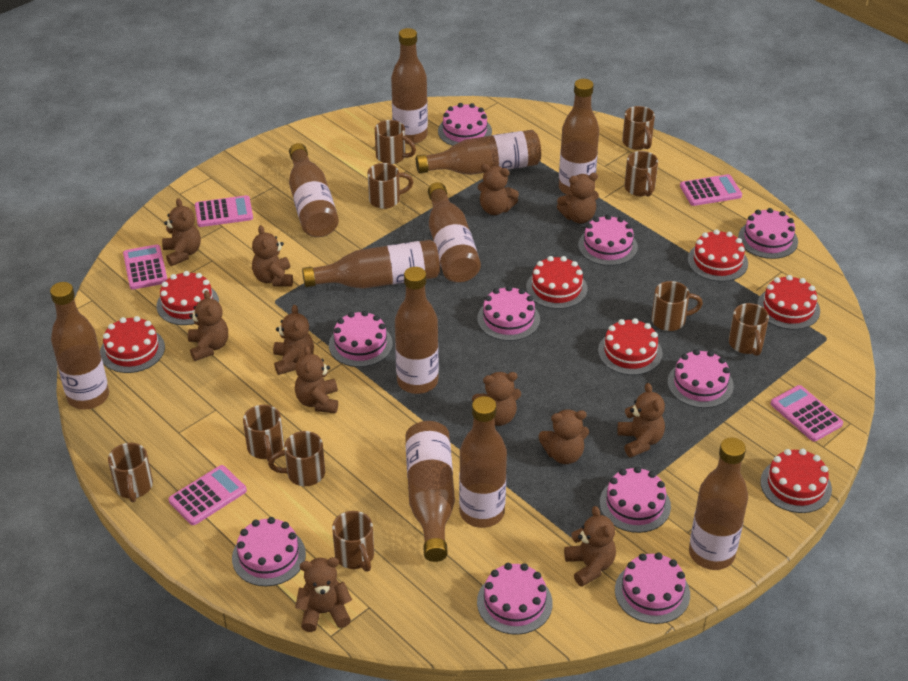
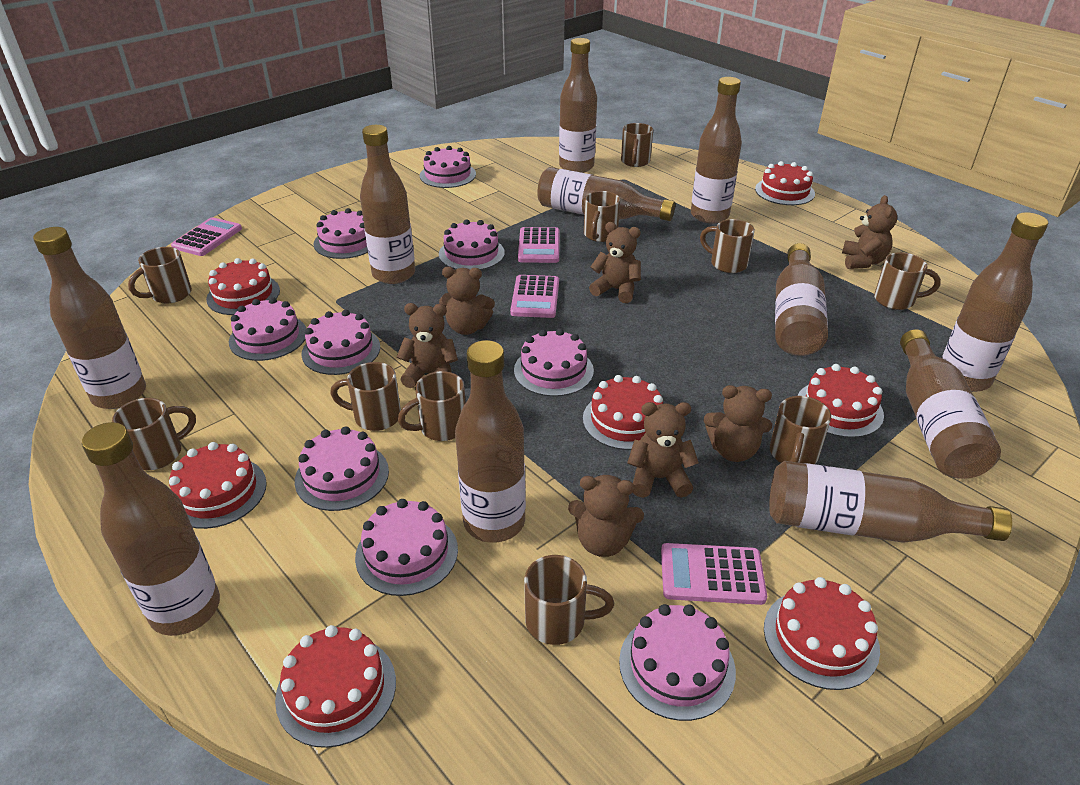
brown teddy bear: [162,198,201,266] [188,290,228,361] [252,225,293,286] [273,305,314,375] [295,345,338,413] [295,557,352,632] [472,372,521,426] [478,164,519,215] [539,410,589,464] [557,173,599,223] [564,506,616,587] [618,383,665,457] = 12 -> [397,303,458,388] [439,267,495,335] [568,475,644,557] [589,222,641,303] [627,402,699,498] [704,385,772,462] [842,195,897,269] = 7
pink cake: [232,517,306,586] [329,311,393,367] [438,103,492,146] [477,286,540,341] [477,563,553,635] [578,214,638,266] [600,466,671,533] [615,553,690,624] [668,349,734,408] [738,208,798,259] = 10 -> [229,297,306,361] [295,426,389,511] [301,310,380,375] [314,208,368,259] [355,499,458,596] [420,146,476,188] [439,219,505,270] [514,329,594,397] [619,604,736,721] = 9
pink calculator: [123,244,167,290] [169,465,247,525] [195,195,253,227] [680,174,742,206] [771,385,843,442] = 5 -> [171,217,242,256] [510,275,559,318] [518,227,560,263] [661,543,767,605] = 4

